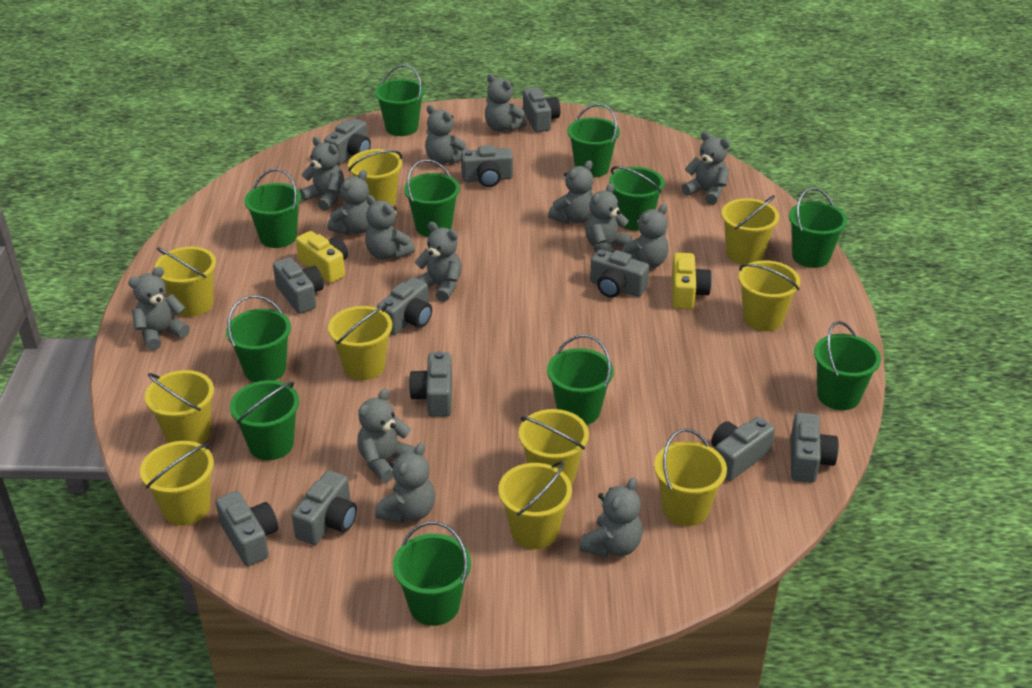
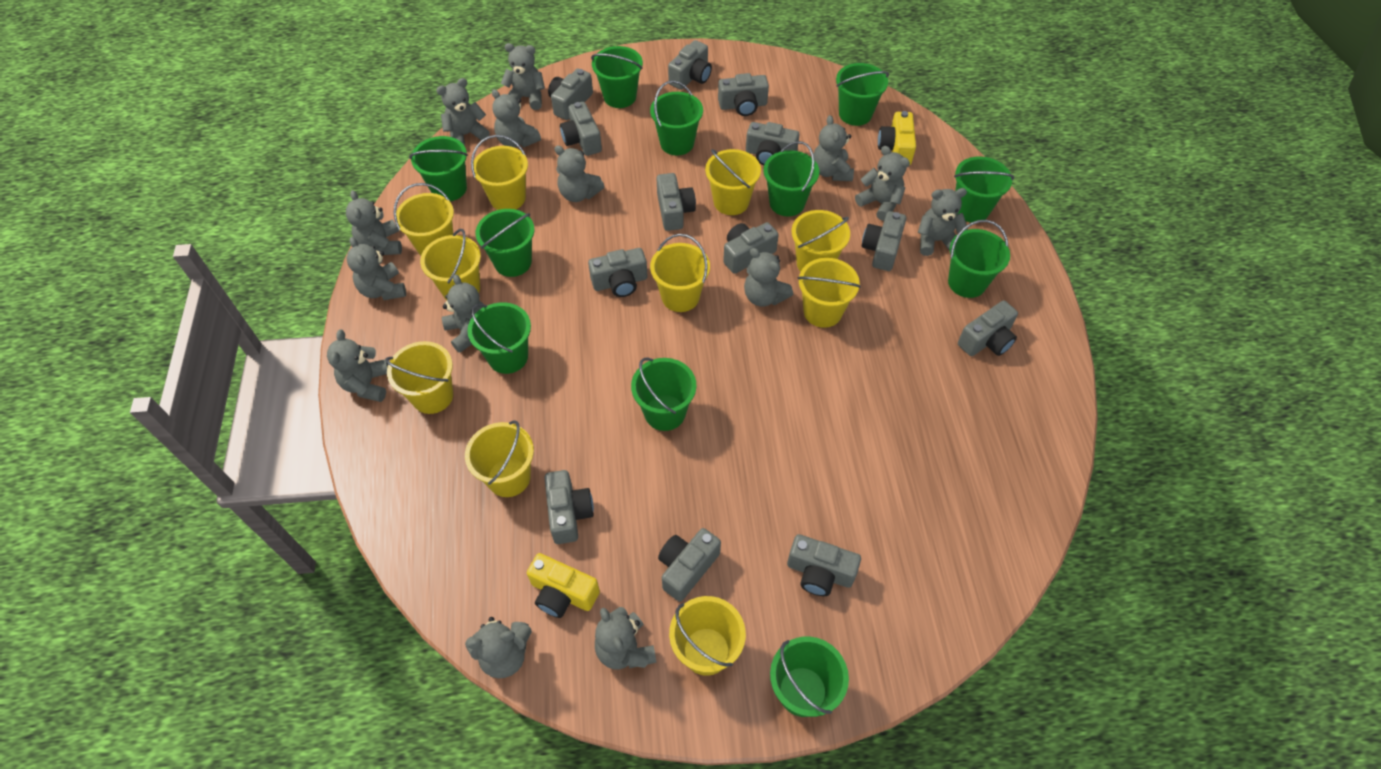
grey camera: [216,491,278,566] [273,257,324,314] [292,470,357,545] [324,118,371,165] [377,277,432,335] [409,351,452,417] [461,145,513,187] [523,87,560,132] [590,249,649,298] [711,417,775,481] [791,412,839,483] = 11 -> [544,470,594,544] [548,68,593,120] [560,102,602,156] [588,248,648,297] [657,173,696,231] [658,528,721,602] [668,40,712,90] [718,73,769,116] [723,222,779,274] [746,122,799,166] [787,534,861,596] [862,211,906,271] [958,300,1018,356] = 13

